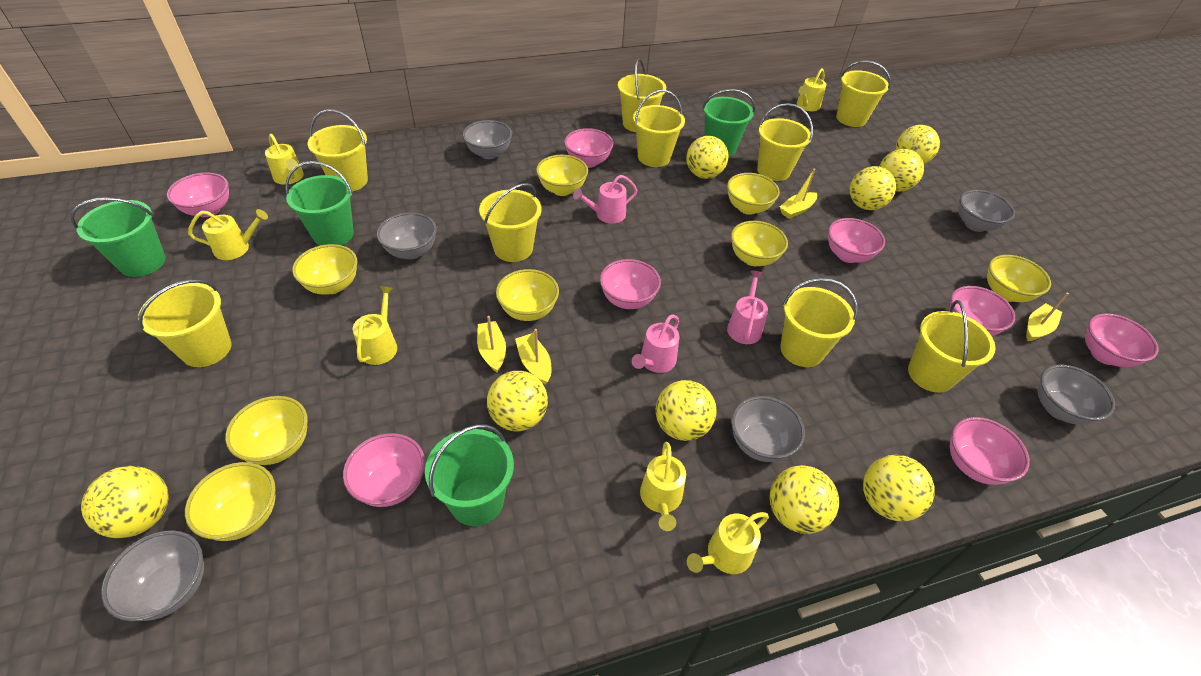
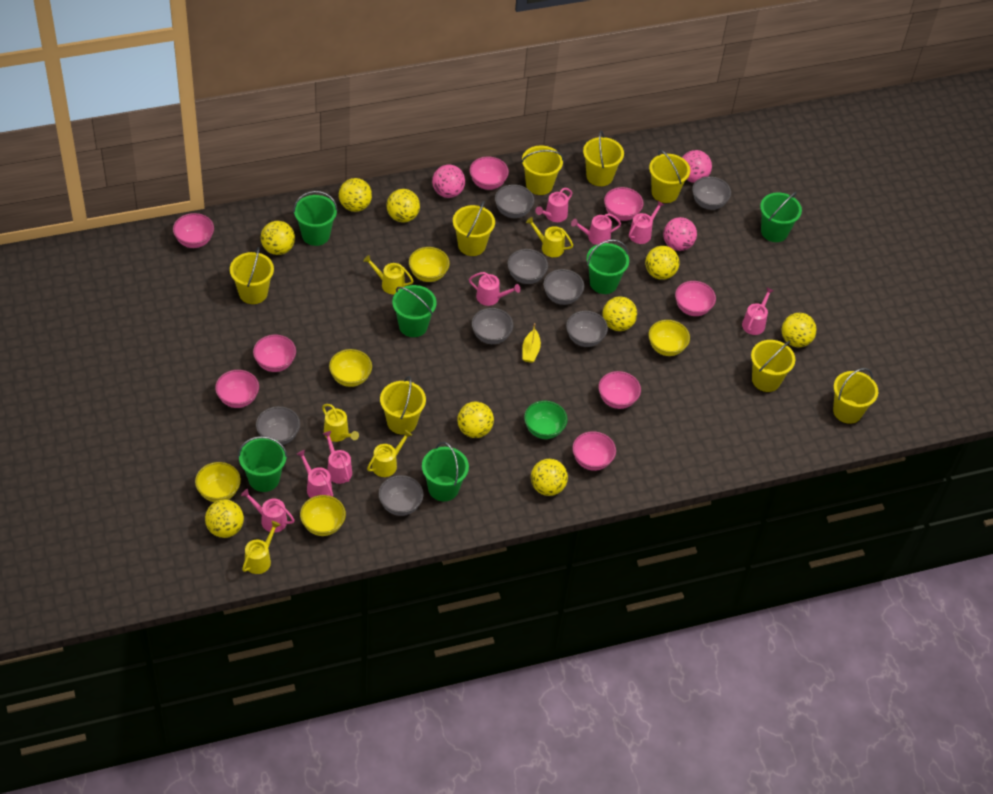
green bowl: none = 0 -> [524,401,568,439] = 1
green bucket: [71,198,166,277] [285,161,354,246] [425,424,514,526] [702,89,755,157] = 4 -> [238,436,287,492] [293,191,338,246] [392,285,436,337] [422,442,469,501] [586,239,629,294] [760,192,802,242] = 6
grey bowl: [101,530,204,621] [377,212,437,259] [462,120,512,159] [731,396,805,462] [958,190,1015,232] [1038,365,1115,425] = 6 -> [256,406,300,445] [378,475,424,516] [472,308,513,344] [495,184,534,218] [507,249,548,284] [543,269,584,305] [566,311,608,347] [692,176,731,210] = 8
pink ball: none = 0 -> [432,165,465,198] [663,217,697,251] [682,150,712,183] = 3
pink watering can: [573,175,637,224] [632,314,679,373] [727,271,768,344] = 3 -> [241,489,295,533] [297,450,333,498] [323,431,352,484] [469,272,520,306] [535,188,572,222] [571,213,621,245] [629,201,664,244] [742,287,774,335] = 8
yellow boat: [477,316,506,372] [515,329,551,385] [780,169,817,219] [1026,293,1069,341] = 4 -> [522,323,541,363] = 1
yellow bowl: [185,462,275,541] [225,396,308,465] [292,244,357,295] [496,269,559,321] [536,155,588,196] [727,173,780,215] [731,221,788,266] [987,255,1051,302] = 8 -> [195,462,241,502] [300,495,346,536] [329,349,372,387] [409,247,450,282] [648,320,690,356] = 5
yellow bucket: [138,280,231,367] [308,110,368,192] [479,183,541,262] [618,58,666,132] [633,90,685,167] [757,103,813,181] [780,278,858,367] [836,60,891,127] [908,300,996,393] = 9 -> [230,247,274,304] [380,376,426,434] [453,201,495,256] [521,145,564,195] [583,131,624,186] [649,150,690,203] [751,340,795,392] [833,368,878,424] = 8
yellow watering can: [188,209,268,260] [265,134,304,185] [353,286,397,365] [640,442,686,531] [687,512,769,574] [797,68,826,111] = 6 -> [242,521,280,574] [322,404,359,442] [363,255,414,294] [367,430,412,477] [526,217,573,257] = 5

